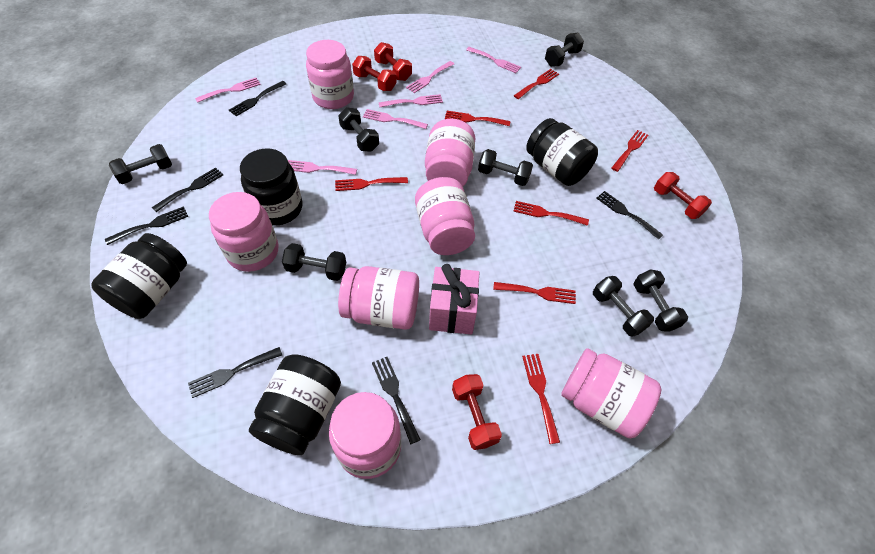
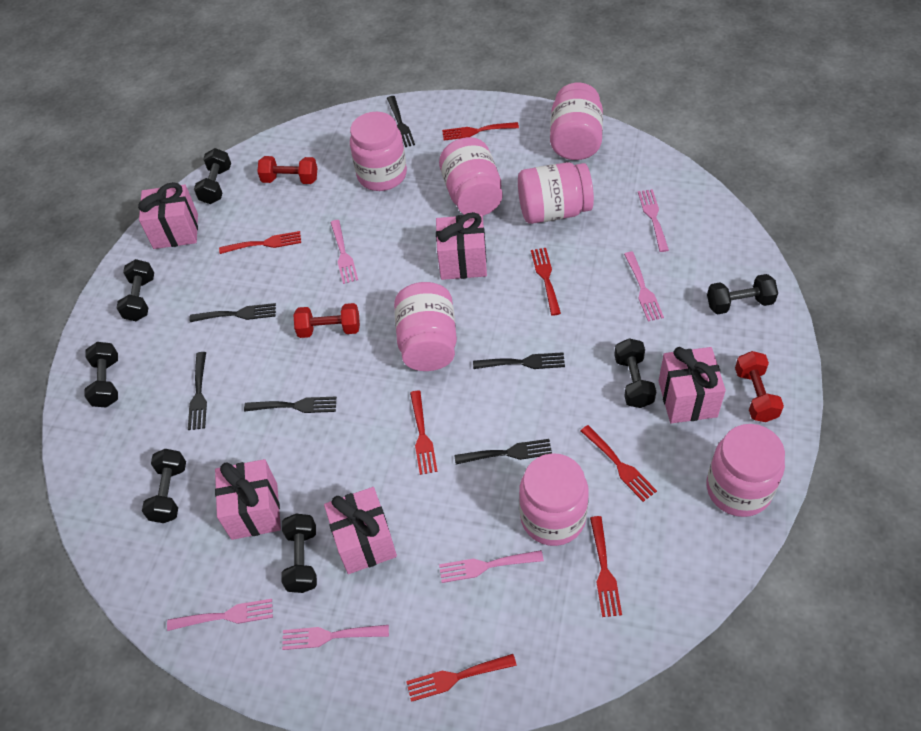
black jar: [91,233,187,319] [240,148,302,226] [249,354,341,455] [526,118,598,186] = 4 -> none = 0
pink gift: [429,264,480,334] = 1 -> [138,182,198,249] [215,459,281,540] [324,487,397,574] [436,212,487,280] [659,347,726,423] = 5
red dumbbell: [352,56,397,91] [374,42,412,81] [452,374,502,450] [654,172,712,219] = 4 -> [257,156,317,184] [294,303,360,338] [735,351,784,422] = 3

